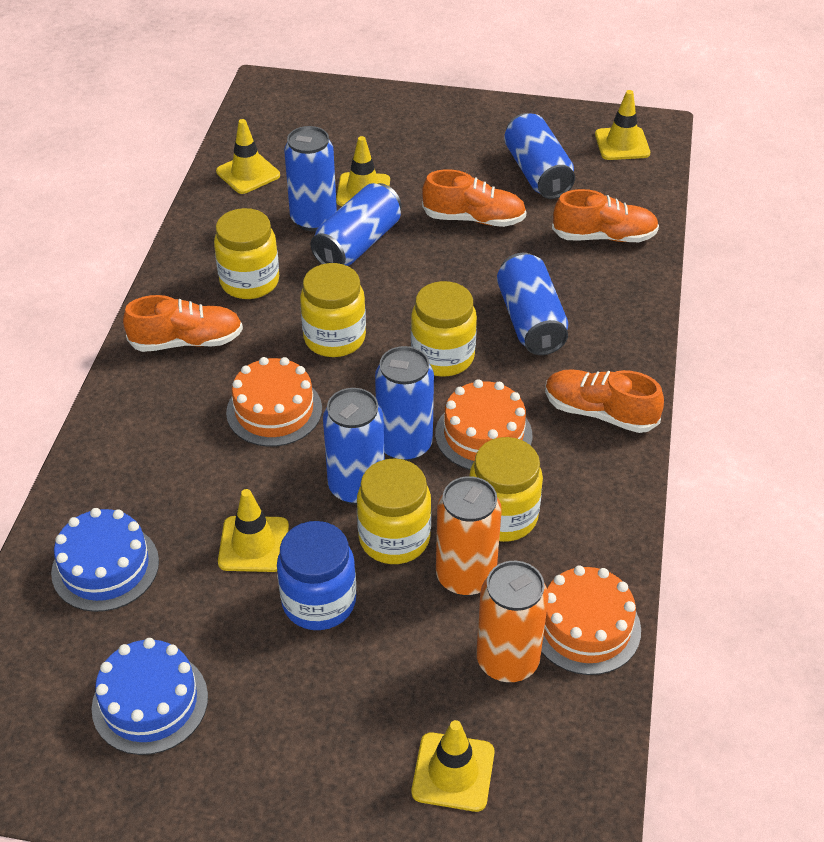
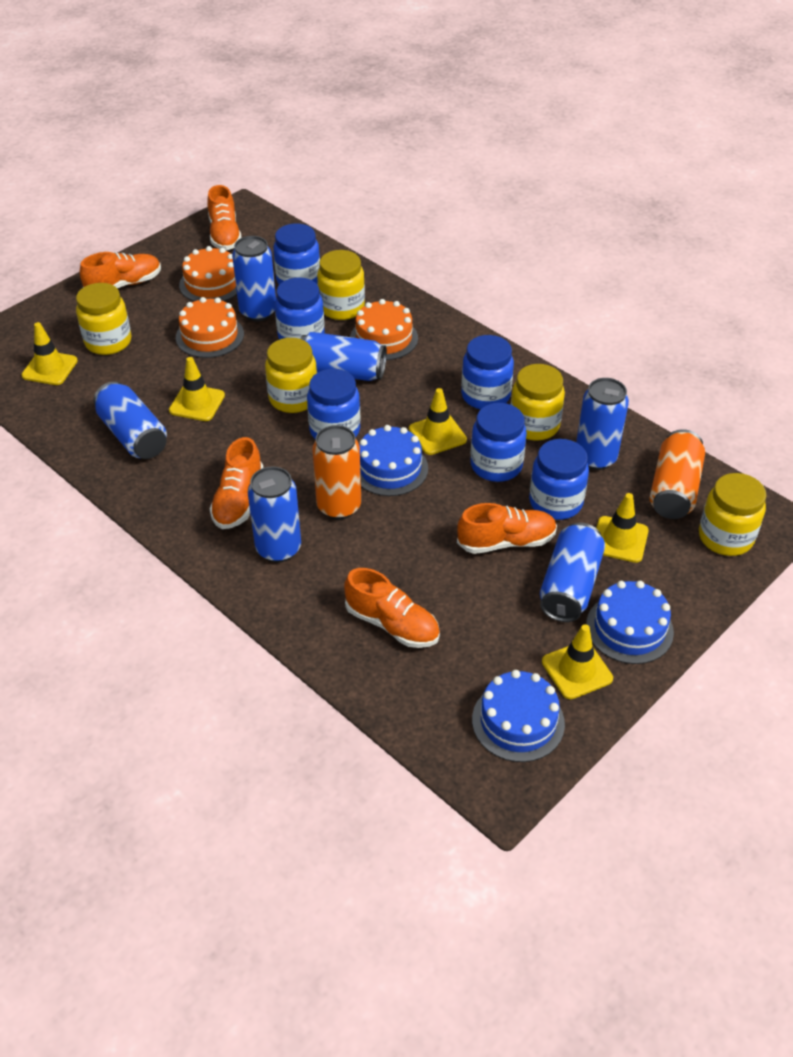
blue cake: [51,508,159,612] [92,638,208,755] = 2 -> [359,425,428,496] [472,670,565,762] [586,581,674,664] = 3
blue jar: [277,521,356,630] = 1 -> [273,223,320,285] [275,277,325,340] [307,369,361,440] [461,335,514,409] [470,403,527,482] [529,439,589,520] = 6
orange shoe: [123,295,243,352] [422,169,527,227] [545,369,664,433] [552,189,659,242] = 4 -> [80,252,161,288] [208,185,241,251] [209,437,263,529] [344,568,440,648] [457,503,557,554] = 5

